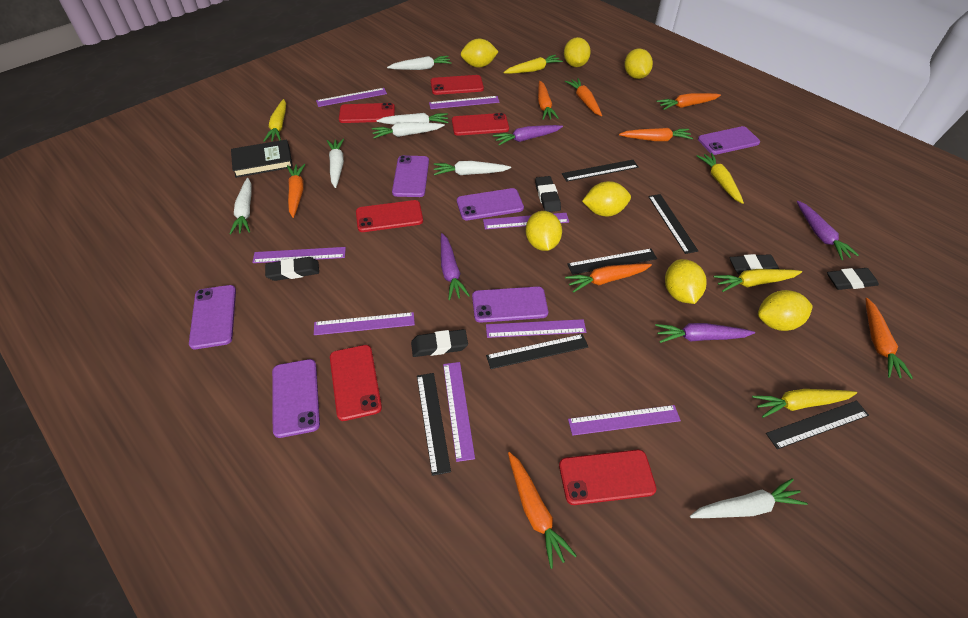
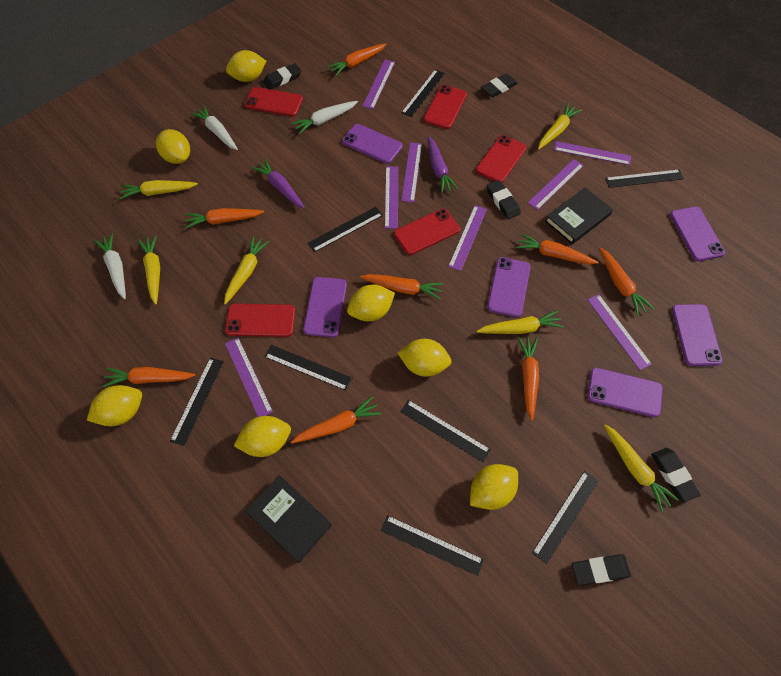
black book: [231,139,293,178] = 1 -> [245,475,332,563] [545,187,613,244] = 2
black ruler: [417,373,451,476] [486,334,588,369] [562,160,639,182] [567,249,657,275] [648,194,698,254] [766,400,869,449] = 6 -> [170,357,224,446] [264,345,352,391] [308,207,383,252] [381,515,484,576] [400,400,491,462] [401,69,445,117] [532,471,599,564] [605,169,684,188] = 8
purple carrot: [441,233,470,300] [493,125,563,145] [655,323,755,343] [797,201,859,260] = 4 -> [251,159,305,208] [428,136,458,193] = 2
red phone: [330,345,382,421] [339,103,395,123] [356,200,423,232] [430,75,484,95] [452,113,509,136] [559,450,657,505] = 6 -> [225,304,295,337] [244,87,303,116] [394,209,460,255] [424,85,467,129] [476,135,527,183] = 5
white carrot: [229,178,251,234] [327,139,344,188] [372,122,445,138] [377,113,449,125] [387,56,452,70] [434,161,511,175] [690,478,808,518] = 7 -> [94,233,126,299] [190,105,238,150] [292,101,358,134] = 3
yellow carrot: [264,99,286,142] [504,55,563,74] [697,153,744,204] [714,269,802,292] [752,389,857,418] = 5 -> [119,180,198,199] [138,235,160,305] [224,236,270,304] [476,310,564,334] [538,103,582,149] [604,424,679,512] = 6

